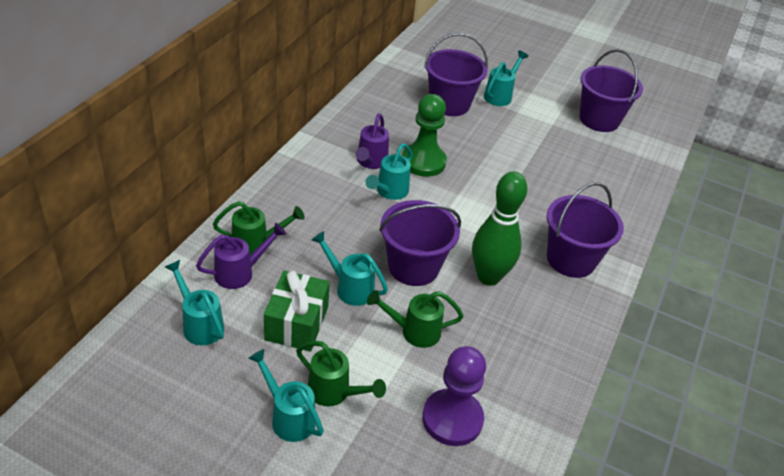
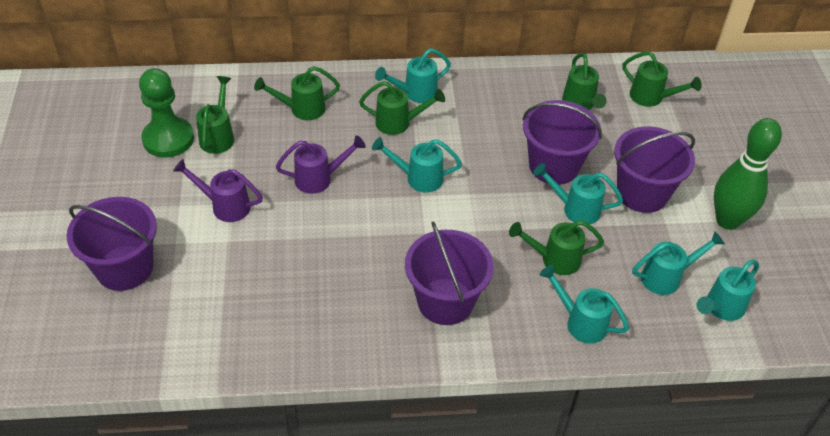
green gift: [264,271,330,351] = 1 -> none = 0
green watering can: [213,201,305,255] [296,341,386,406] [367,290,464,348] = 3 -> [196,76,234,154] [254,66,340,120] [359,81,445,135] [509,220,604,275] [562,53,607,110] [623,51,702,107] = 6
purple pawn: [422,346,486,446] = 1 -> none = 0
turquoise watering can: [165,260,224,345] [248,349,324,442] [311,231,388,306] [365,144,412,200] [484,50,528,106] = 5 -> [372,137,462,192] [375,48,451,103] [533,163,623,224] [539,265,629,344] [632,231,725,295] [696,259,759,321] = 6

